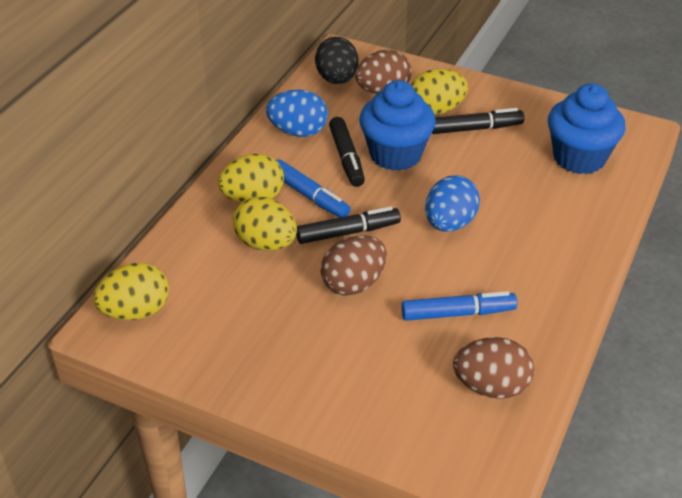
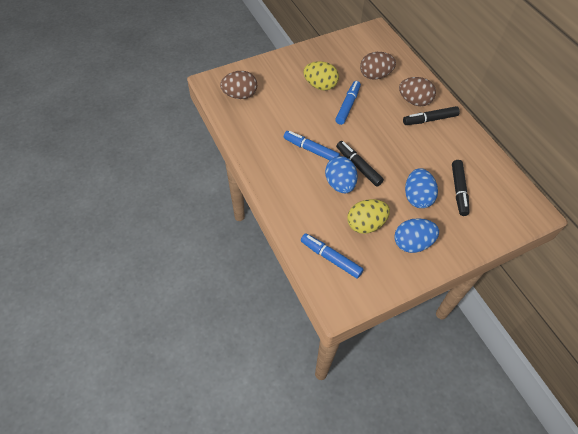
black egg: [315,37,359,84] = 1 -> none = 0
blue cupcake: [359,80,436,171] [548,84,625,174] = 2 -> none = 0
blue egg: [266,90,328,137] [425,176,480,232] = 2 -> [325,156,358,193] [394,218,439,253] [405,168,438,208] = 3
blue marker: [276,159,350,218] [401,291,518,321] = 2 -> [284,131,340,160] [301,233,364,279] [335,81,361,125] = 3
yellow egg: [93,263,169,320] [218,154,284,203] [233,196,297,251] [411,69,468,115] = 4 -> [303,61,339,90] [347,199,390,234] = 2

